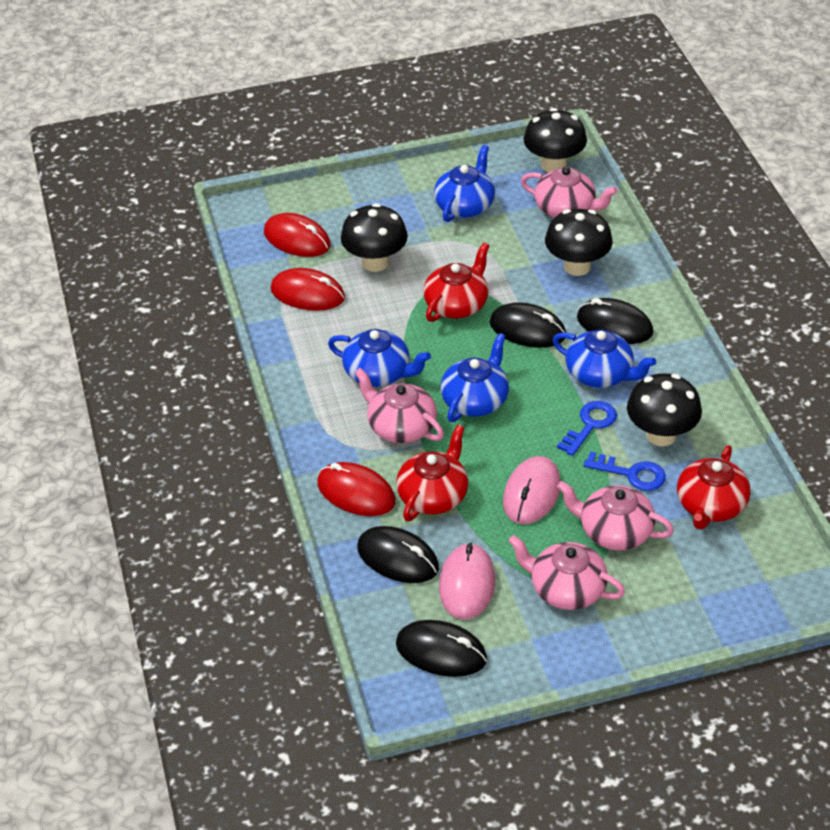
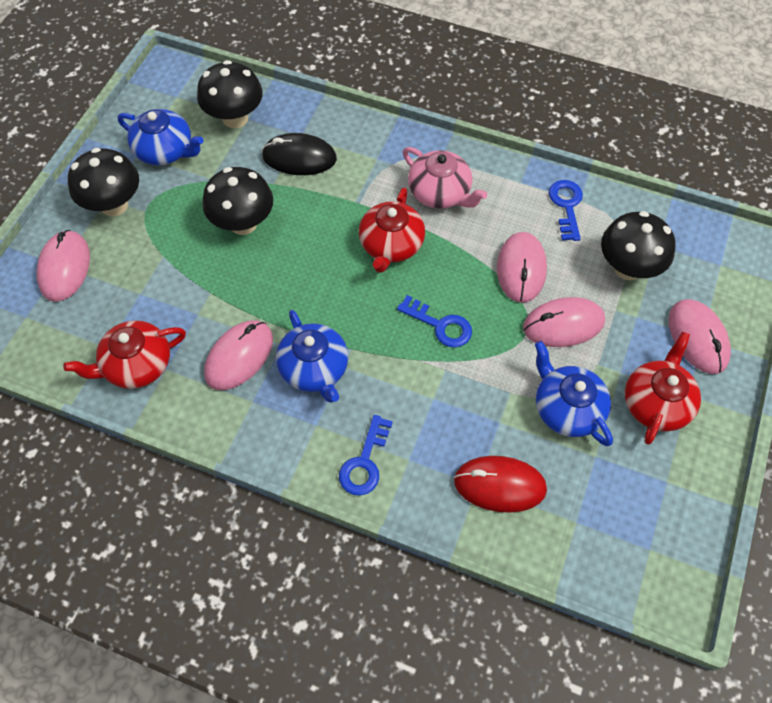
black mouse: [357,526,439,583] [396,620,487,677] [490,302,566,348] [577,298,654,344] = 4 -> [261,133,337,175] = 1
blue key: [557,401,617,456] [584,451,666,491] = 2 -> [339,415,393,496] [397,295,472,347] [549,180,583,241] = 3
blue teapot: [328,329,431,387] [434,145,495,222] [440,333,509,422] [553,330,656,388] = 4 -> [118,109,203,165] [276,310,348,403] [535,341,613,446] = 3
pink mouse: [439,543,495,620] [503,456,561,524] = 2 -> [36,230,90,302] [204,320,273,390] [497,232,547,303] [523,297,605,347] [669,299,731,374] = 5
pink teapot: [354,368,444,443] [508,535,625,610] [521,166,618,218] [557,481,674,551] = 4 -> [403,147,487,209] = 1
red mouse: [264,213,330,257] [270,268,345,311] [317,462,396,516] = 3 -> [454,456,547,513] = 1

